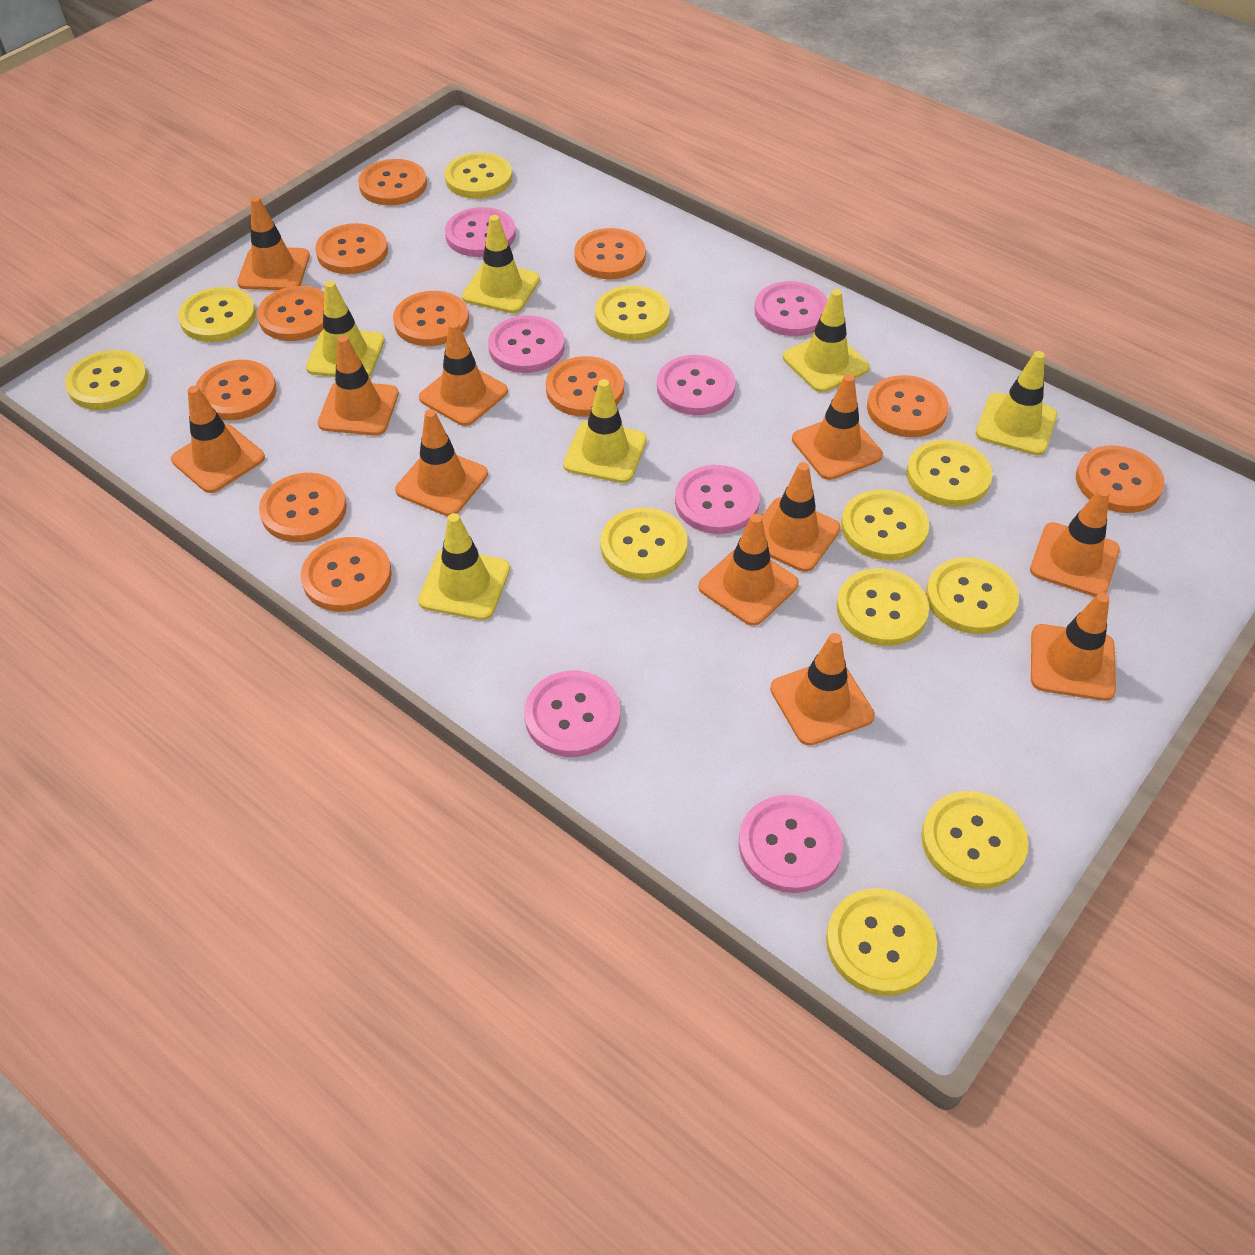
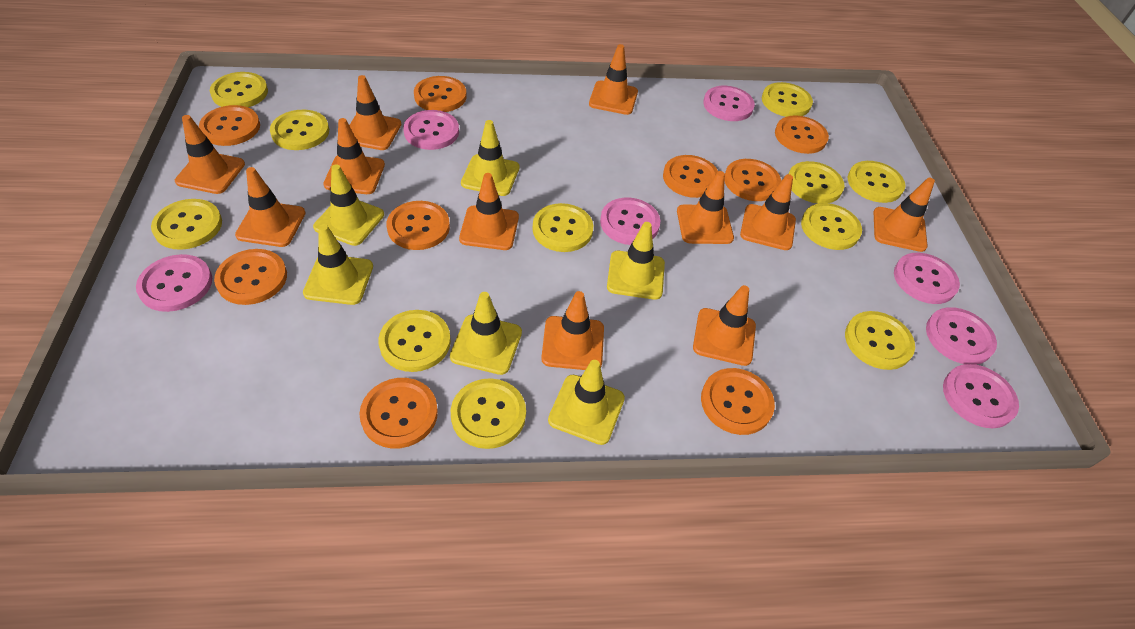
orange button: [196,360,276,420] [257,286,324,341] [259,473,347,542] [301,537,392,612] [315,223,388,274] [358,159,427,205] [393,291,469,346] [546,356,624,417] [574,228,646,279] [867,375,949,437] [1076,445,1164,513] = 11 -> [199,105,260,146] [214,249,287,305] [359,378,438,448] [387,201,450,250] [414,76,467,112] [663,155,718,198] [701,368,775,435] [725,159,781,201] [775,115,829,154] = 9

